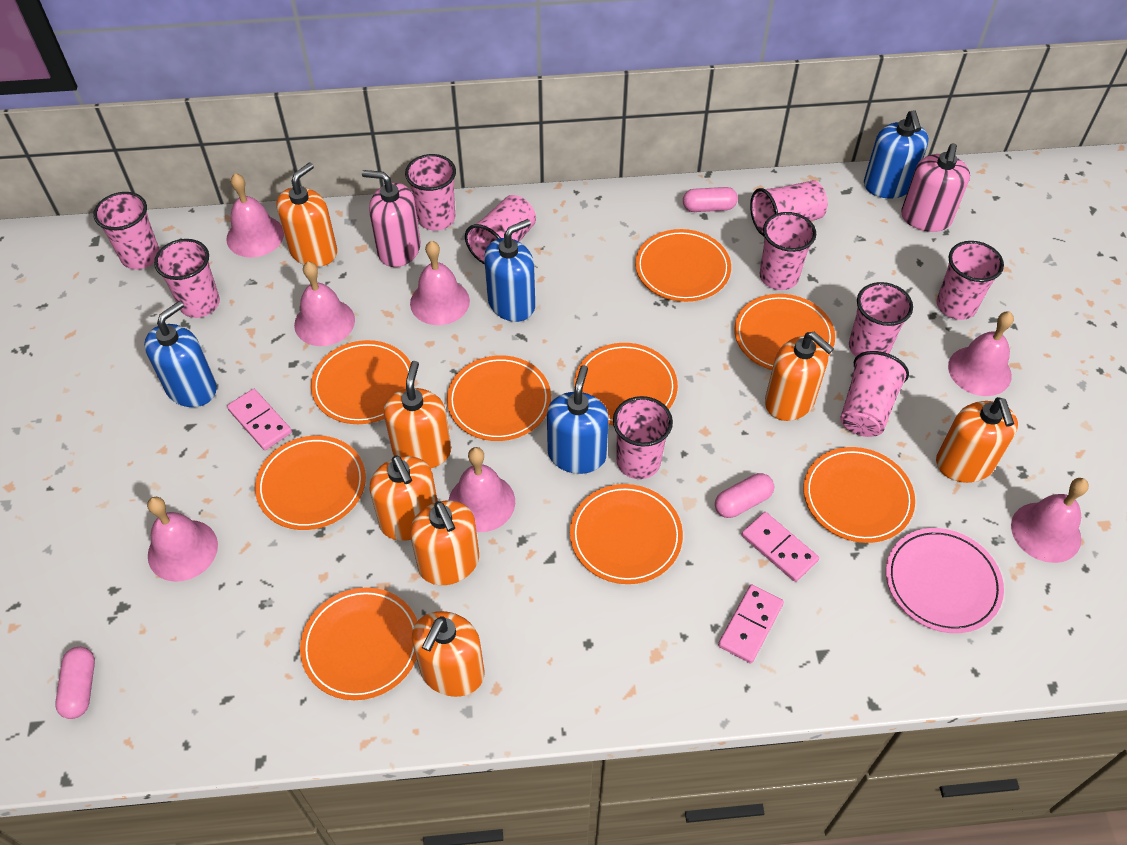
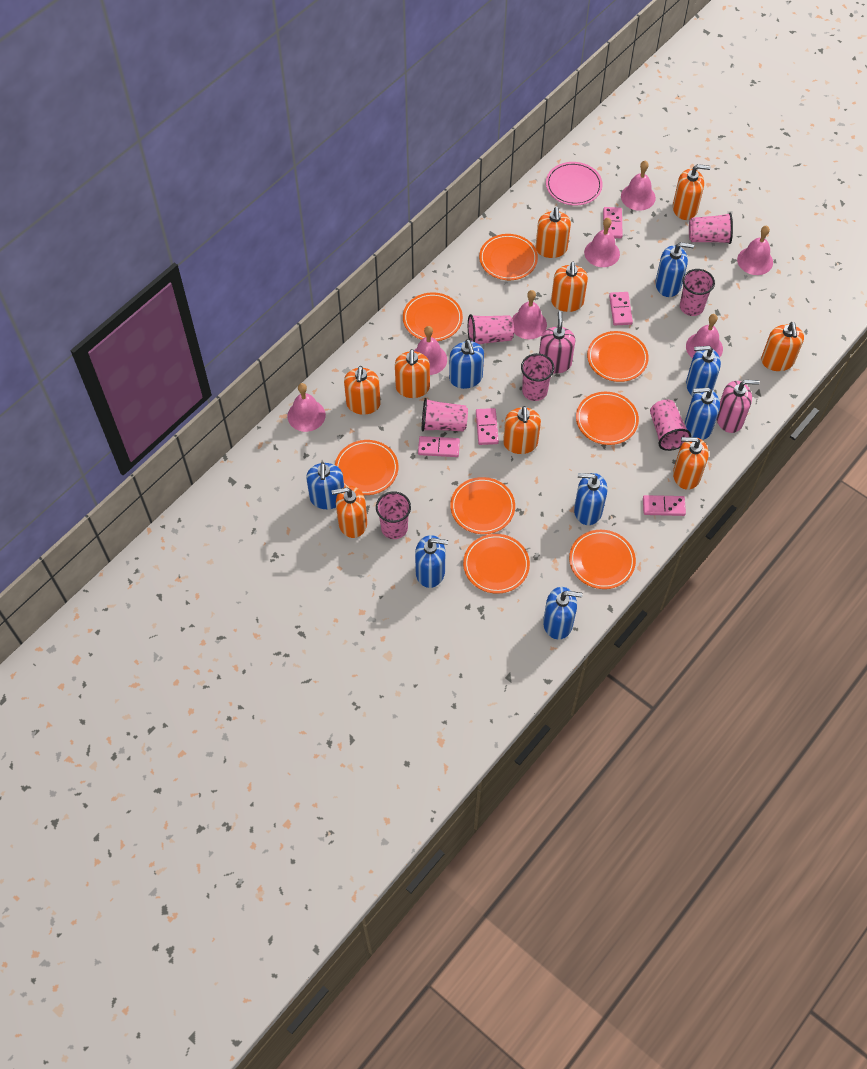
blue soap dispenser: [144,301,217,407] [484,219,535,322] [547,365,609,474] [864,110,929,198] = 4 -> [306,463,344,509] [415,535,448,588] [449,339,484,389] [543,587,583,639] [574,473,607,525] [655,242,694,297] [685,387,720,440] [686,346,721,396] = 8
orange plate: [255,436,366,530] [300,587,417,700] [311,340,415,424] [447,355,551,441] [570,484,683,584] [574,343,678,425] [635,229,731,302] [734,294,835,370] [803,447,915,543] = 9 -> [335,440,398,495] [403,292,463,341] [450,477,515,534] [463,534,530,594] [479,234,538,280] [569,530,636,589] [576,392,639,445] [587,331,649,382] = 8
orange soap dispenser: [276,162,337,267] [370,455,438,541] [384,361,451,468] [410,501,479,585] [412,611,484,697] [765,332,834,421] [936,397,1018,483] = 7 -> [332,486,367,538] [344,366,381,415] [395,349,430,398] [503,406,541,454] [535,207,571,258] [551,262,588,312] [673,164,711,220] [673,437,709,490] [761,322,804,371] = 9
pink capsule: [55,647,95,719] [683,187,738,212] [715,473,774,518] = 3 -> none = 0
pink cup: [93,192,160,269] [154,239,220,318] [405,154,456,231] [465,195,536,264] [613,396,673,479] [750,180,828,236] [760,212,816,290] [840,351,909,437] [849,282,913,357] [937,241,1004,320] = 10 -> [376,491,411,539] [422,398,468,432] [468,314,514,344] [521,353,554,401] [650,400,691,451] [680,269,715,316] [689,213,733,244] = 7
pink domino: [227,389,292,450] [718,584,784,663] [741,512,819,582] = 3 -> [418,436,460,457] [476,408,499,445] [603,207,623,238] [609,292,633,325] [643,495,686,516] = 5

